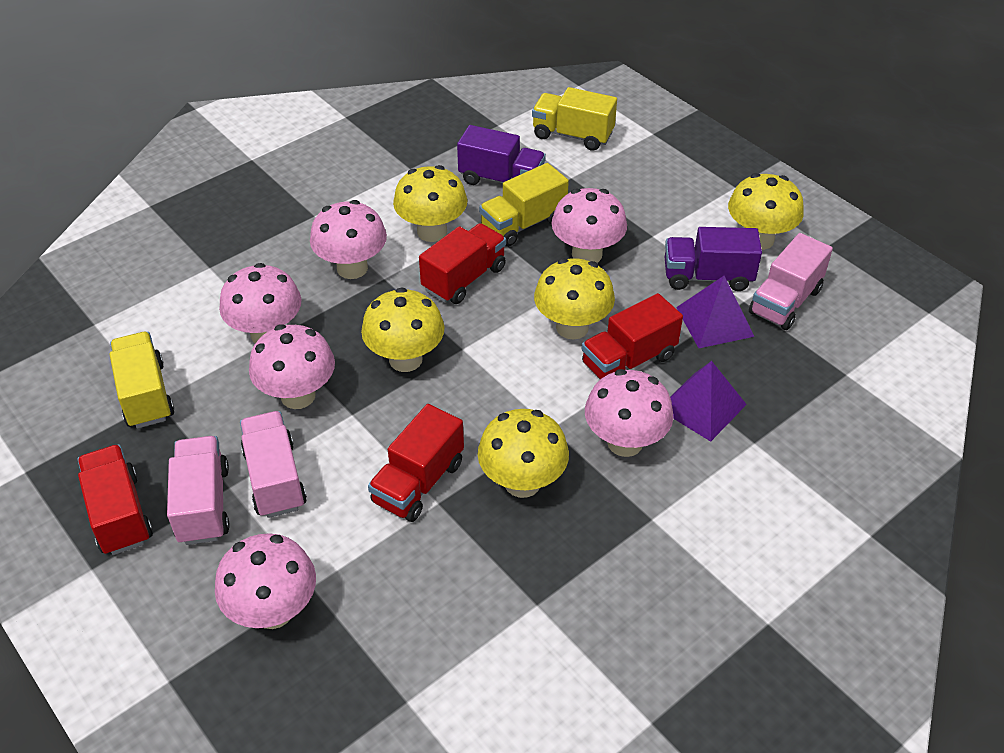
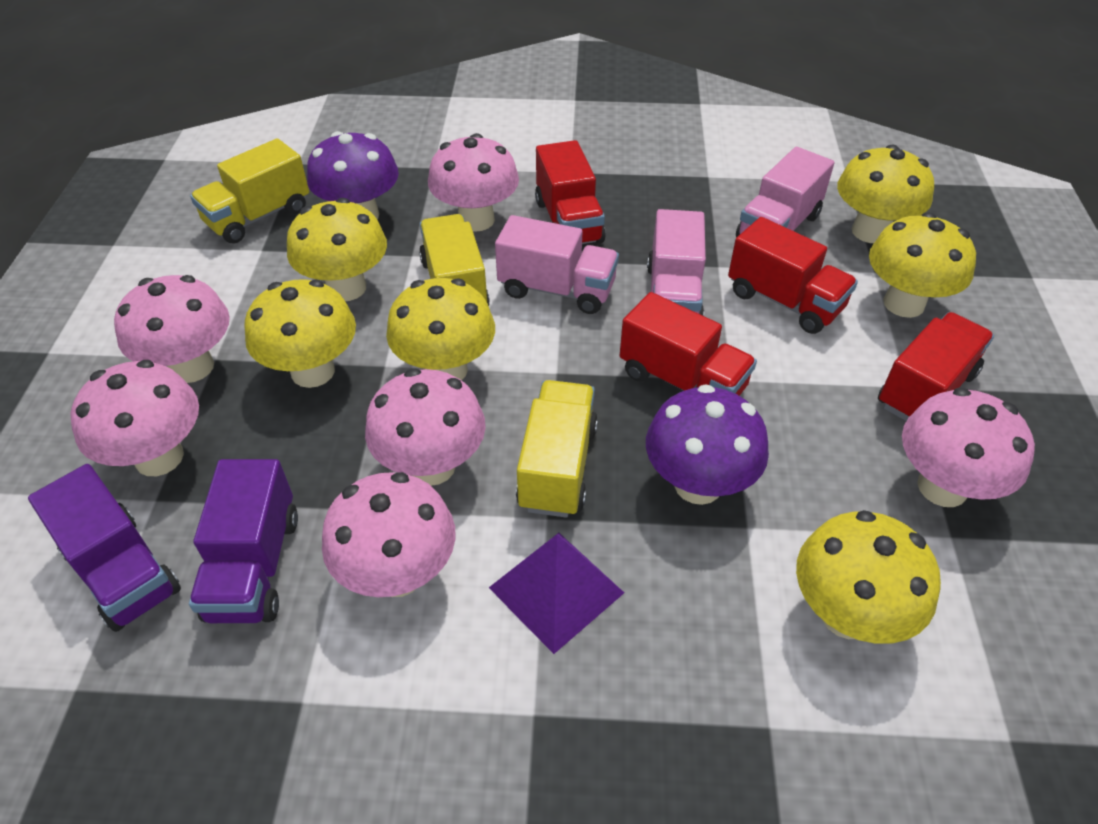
purple mushroom: none = 0 -> [307,131,399,219] [646,384,769,505] = 2
purple pyramid: [670,361,747,442] [676,276,755,348] = 2 -> [489,533,624,654] = 1
yellow mushroom: [361,287,444,372] [393,165,467,242] [478,409,569,498] [534,258,615,339] [728,173,804,250] = 5 -> [244,279,356,388] [287,198,387,301] [386,278,495,380] [796,510,941,644] [837,145,934,243] [869,212,976,318] = 6

